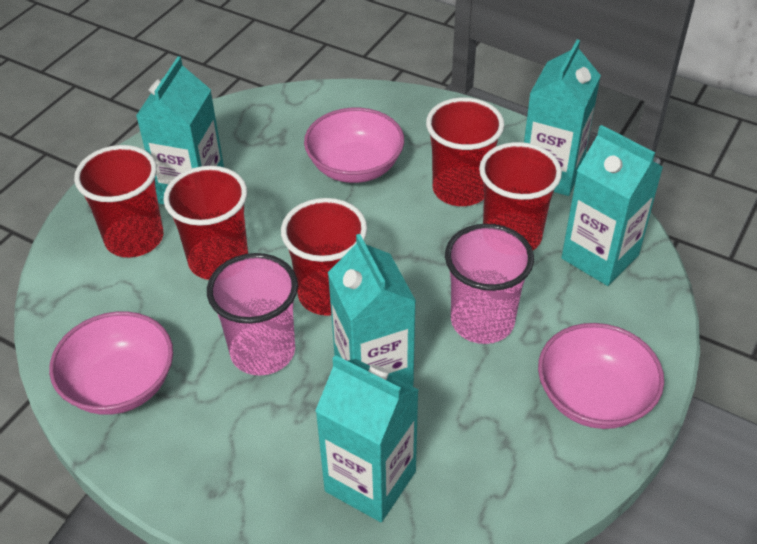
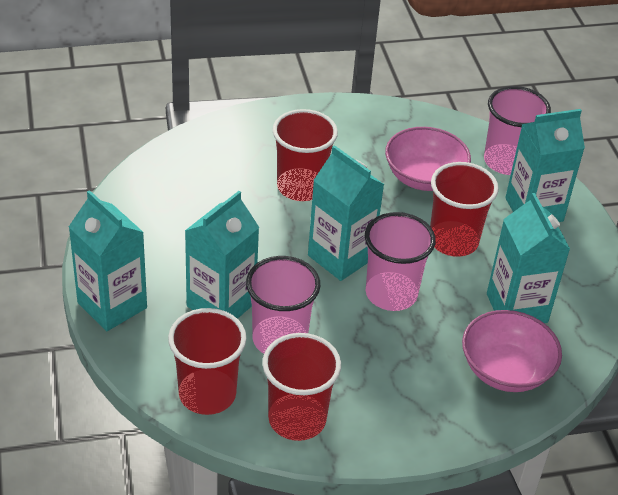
pink bowl: [49,311,173,415] [304,108,404,183] [538,323,664,429] = 3 -> [385,127,471,191] [462,310,562,392] = 2
pink cup: [207,253,298,376] [445,224,534,344] = 2 -> [246,256,321,354] [365,212,436,311] [484,86,551,175] = 3
red cup: [74,145,163,257] [163,166,248,280] [281,198,367,316] [426,97,504,206] [479,142,562,251] = 5 -> [168,308,247,415] [262,333,341,441] [272,109,338,201] [430,162,499,257] = 4

